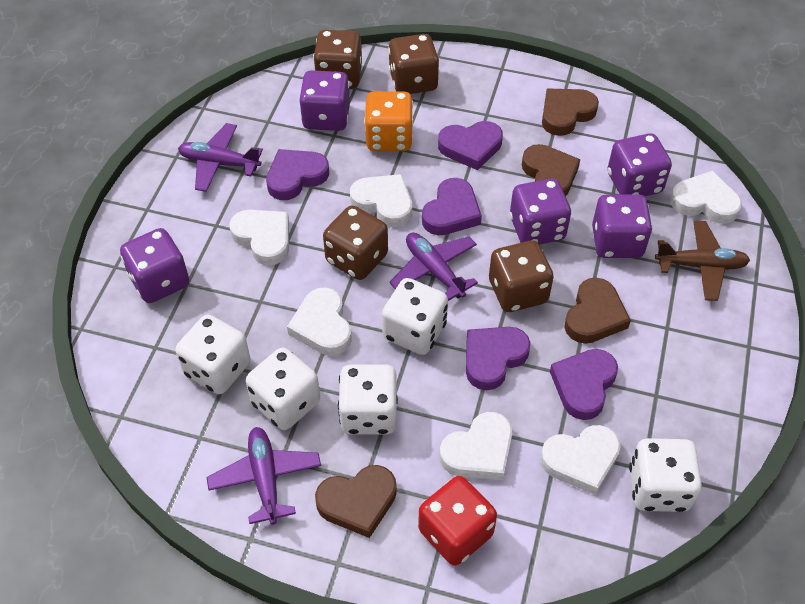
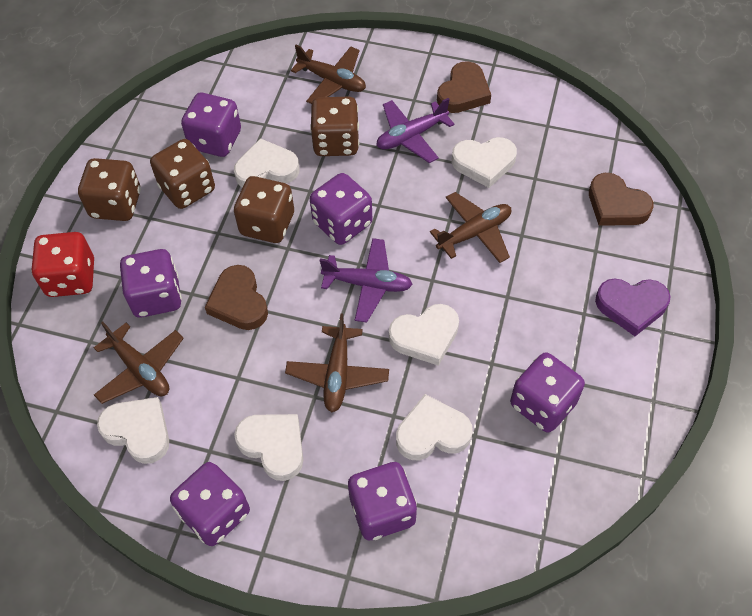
brown heart: [315,465,397,538] [522,144,580,196] [542,89,599,136] [564,278,631,344] = 4 -> [205,265,268,330] [437,61,491,113] [589,173,654,226] = 3
brown plane: [655,221,750,301] = 1 -> [94,321,184,404] [285,313,389,412] [291,45,366,104] [430,192,511,263] = 4
orange dice: [364,91,413,151] = 1 -> none = 0
purple dice: [120,228,189,303] [299,70,350,131] [510,179,571,245] [592,194,653,258] [608,133,672,196] = 5 -> [120,249,182,318] [170,462,250,546] [181,93,241,157] [310,173,372,245] [348,462,417,540] [510,353,585,433] = 6
purple heart: [266,149,329,200] [422,178,482,235] [438,121,503,170] [466,327,531,390] [550,349,618,420] = 5 -> [595,279,671,336] = 1
purple plane: [178,123,263,192] [206,427,321,525] [390,233,478,301] = 3 -> [319,238,413,323] [376,98,455,163] = 2
white dice: [175,315,250,394] [246,348,320,430] [338,365,398,435] [382,278,448,355] [629,438,702,512] = 5 -> none = 0

